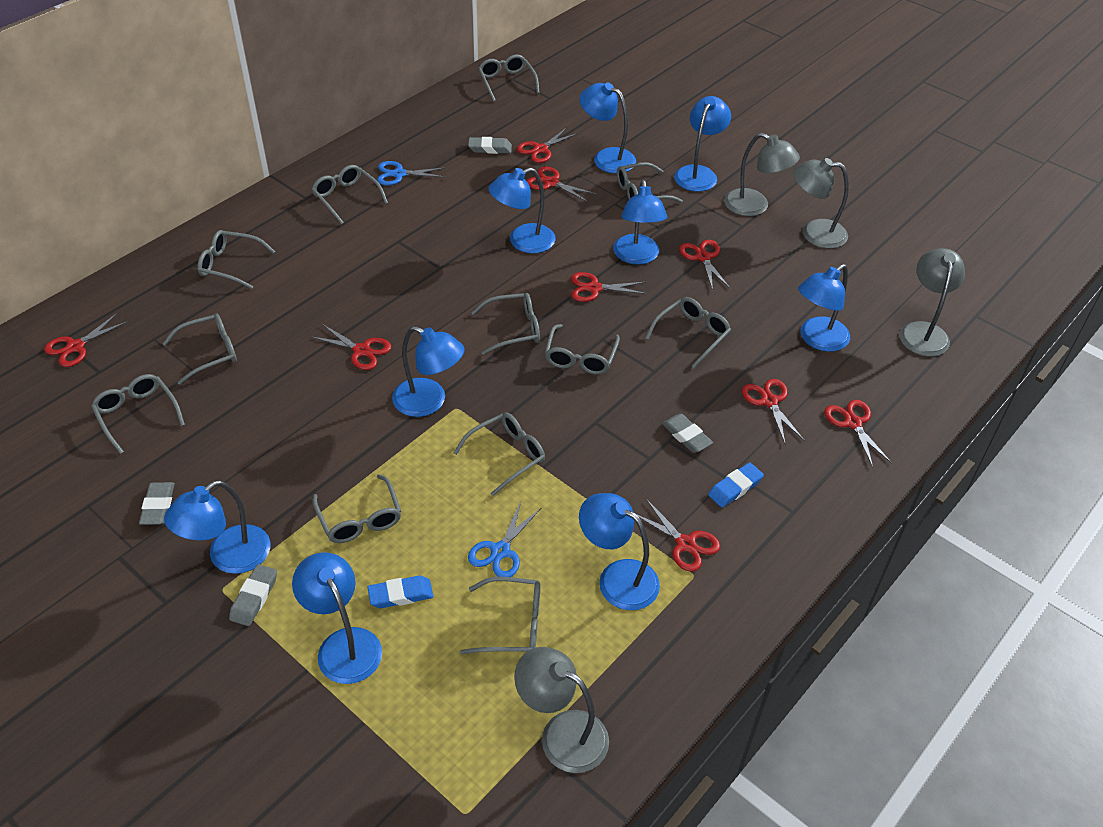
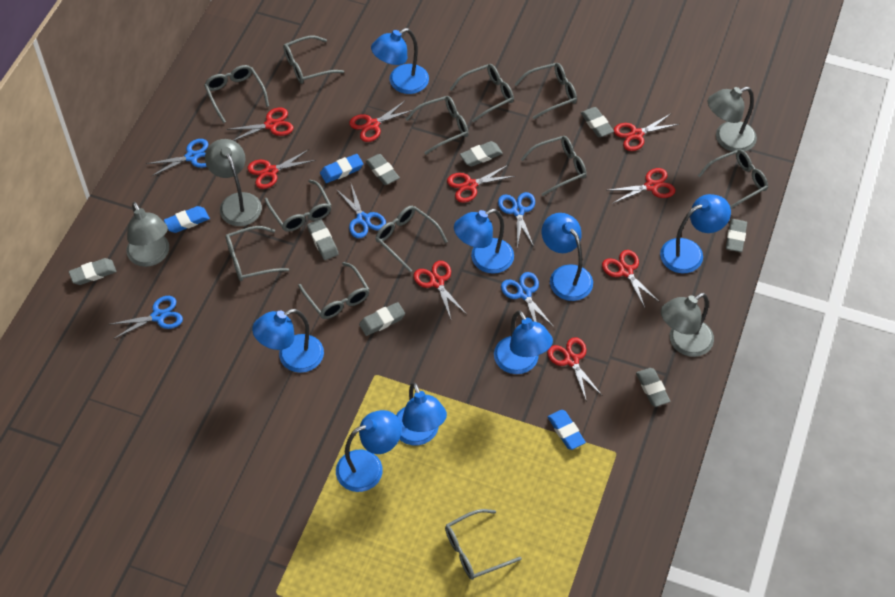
blue eraser: [367,575,433,608] [708,462,764,508] = 2 -> [164,206,210,233] [320,154,363,183] [548,410,586,450] = 3
blue lamp: [164,480,270,574] [292,552,382,684] [392,326,464,417] [488,168,556,253] [579,493,660,610] [580,83,636,173] [613,180,667,265] [674,96,731,192] [798,264,850,352] = 9 -> [252,309,324,373] [336,410,402,492] [371,28,429,94] [396,383,447,445] [454,209,514,274] [494,310,553,374] [542,213,593,301] [660,194,731,273] = 8
blue scissors: [377,161,447,185] [468,502,541,577] = 2 -> [111,296,183,339] [146,139,208,176] [336,184,386,238] [498,192,535,248] [501,272,554,327] = 5
grey eraser: [139,482,175,525] [229,564,277,626] [468,137,512,154] [662,414,713,453] = 4 -> [69,258,116,285] [307,219,339,260] [359,302,405,336] [365,154,400,185] [460,141,503,167] [581,107,614,137] [636,368,671,407] [726,219,747,252] = 8

